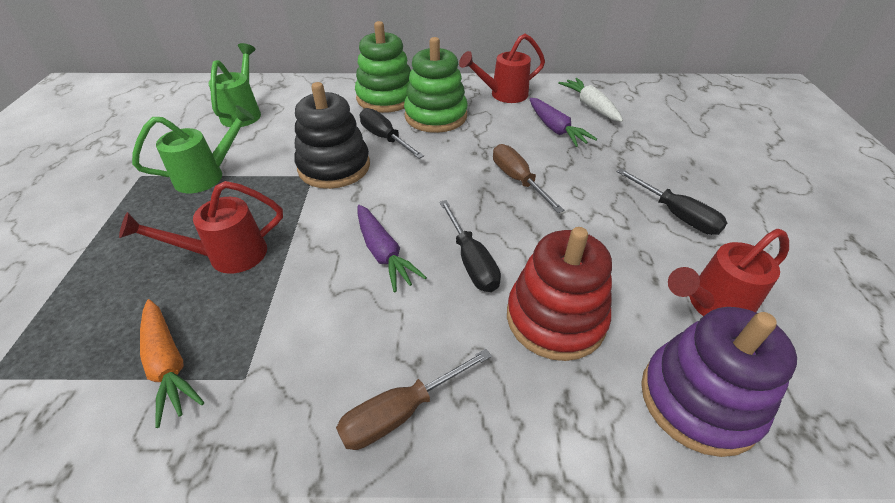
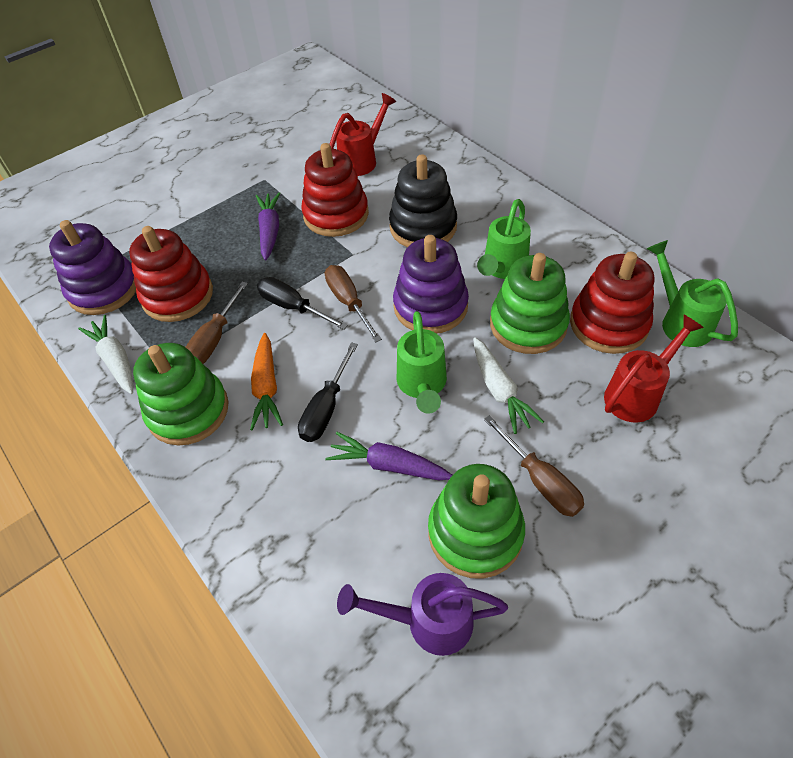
black screwdriver: [360,108,424,159] [439,200,501,292] [616,169,727,235] = 3 -> [257,277,348,330] [298,342,358,442] = 2
brown screwdriver: [336,349,492,450] [493,144,564,213] = 2 -> [186,282,248,364] [325,265,382,343] [484,415,584,517] = 3
green stacking toy: [355,21,411,113] [404,37,468,133] = 2 -> [133,343,229,446] [428,464,525,579] [490,253,570,354] = 3
green watering can: [132,105,255,193] [208,43,261,127] = 2 -> [397,311,447,414] [477,199,531,279] [647,240,738,347] = 3
purple stacking toy: [641,307,797,457] = 1 -> [49,220,136,315] [393,235,469,334] = 2
purple watering can: none = 0 -> [337,573,508,656] = 1
red stacking toy: [507,227,612,361] = 1 -> [129,226,213,322] [301,143,369,237] [570,252,654,354] = 3
red watering can: [119,181,283,274] [459,34,545,103] [668,229,789,316] = 3 -> [329,93,396,176] [604,315,704,423] = 2
white carrot: [558,78,623,122] = 1 -> [78,315,133,394] [473,337,544,434] = 2

